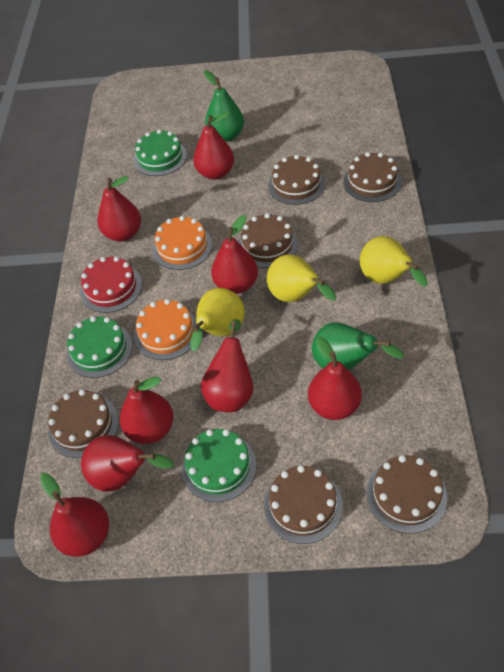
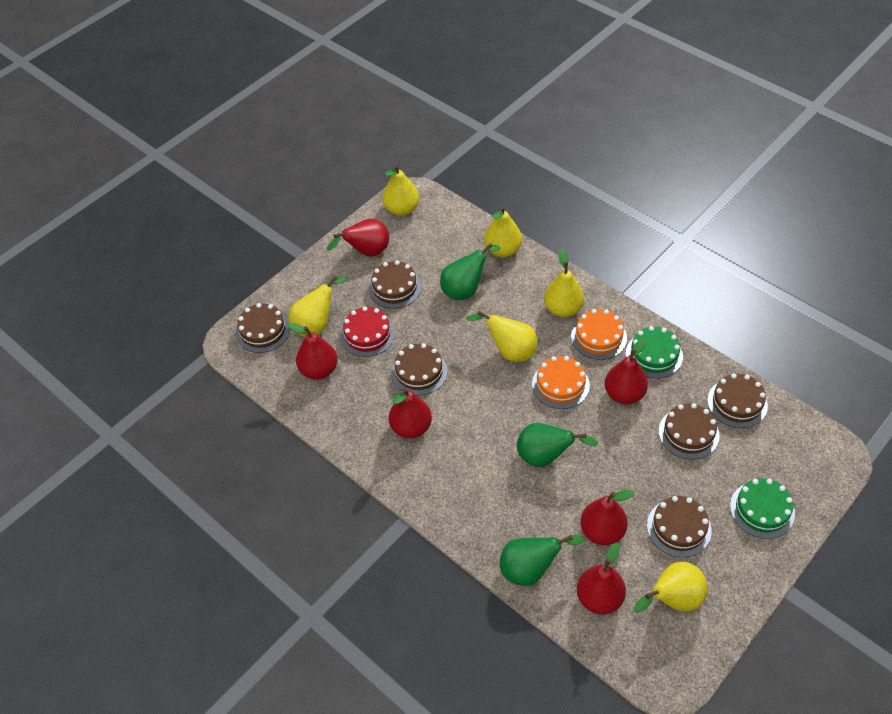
green cake: [67,316,132,378] [134,129,187,176] [182,429,257,502] = 3 -> [626,326,683,378] [730,478,795,539] = 2
green pear: [204,70,244,141] [312,322,404,370] = 2 -> [440,243,500,300] [500,535,584,586] [517,423,598,467] = 3
red pear: [40,473,109,557] [81,435,174,492] [98,176,141,241] [120,377,174,444] [193,112,234,179] [201,319,253,412] [211,215,258,294] [308,336,362,420] = 8 -> [288,323,337,380] [327,219,389,257] [389,388,432,438] [577,543,626,614] [580,490,634,545] [605,338,648,404] = 6
yellow pear: [190,288,245,352] [267,254,336,302] [360,236,428,287] = 3 -> [289,276,346,337] [383,165,419,216] [466,311,538,362] [484,206,522,257] [544,249,584,317] [634,561,708,613] = 6

